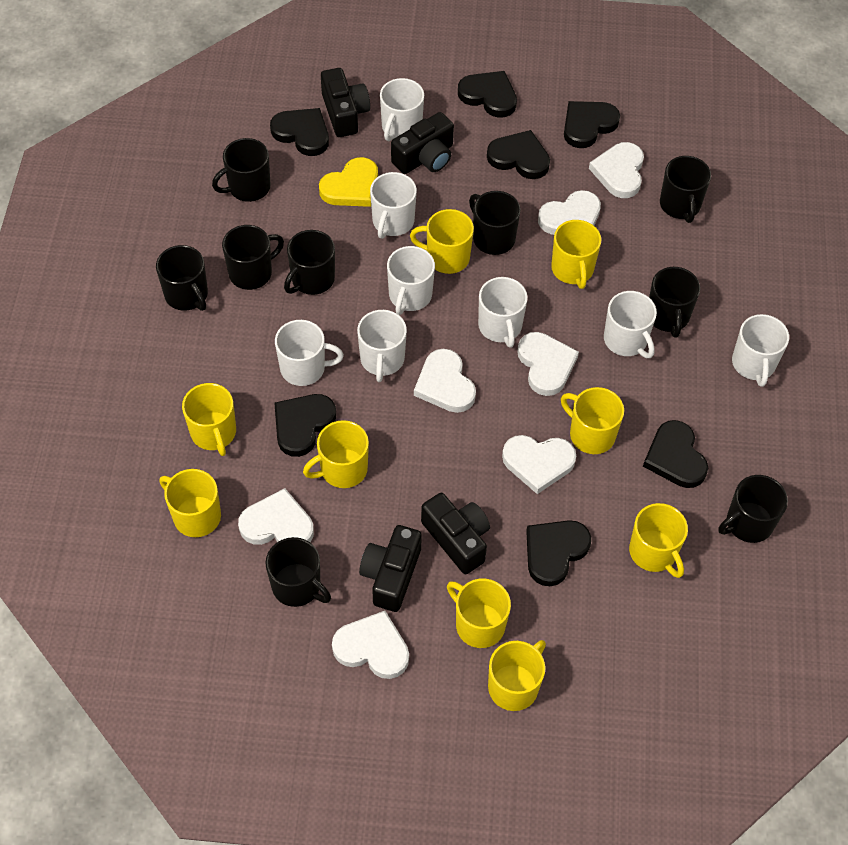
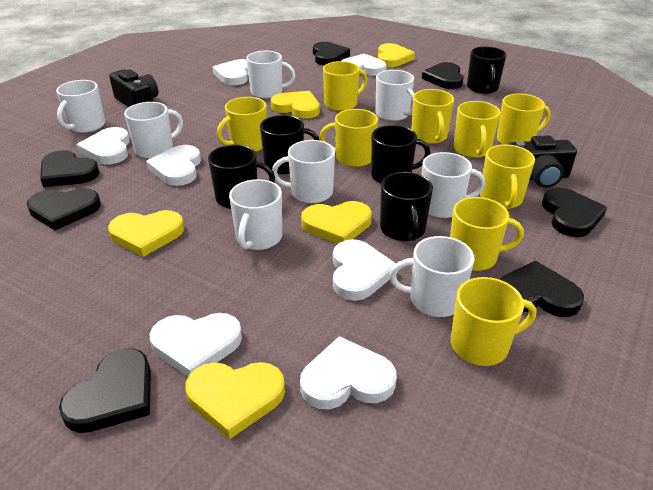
black camera: [321,68,370,137] [359,525,422,612] [391,112,454,174] [421,493,490,574] = 4 -> [109,69,158,107] [508,135,577,188] = 2
black mug: [156,245,208,311] [212,138,270,202] [222,225,284,290] [265,537,331,607] [284,230,335,295] [469,191,520,255] [649,267,700,338] [660,156,711,223] [718,475,788,543] = 9 -> [208,145,275,209] [260,115,319,174] [371,125,430,184] [380,172,433,241] [467,46,507,94] = 5
yellow heart: [319,157,378,207] = 1 -> [108,210,184,257] [185,362,285,439] [271,91,320,119] [301,201,372,244] [378,43,415,67] = 5

